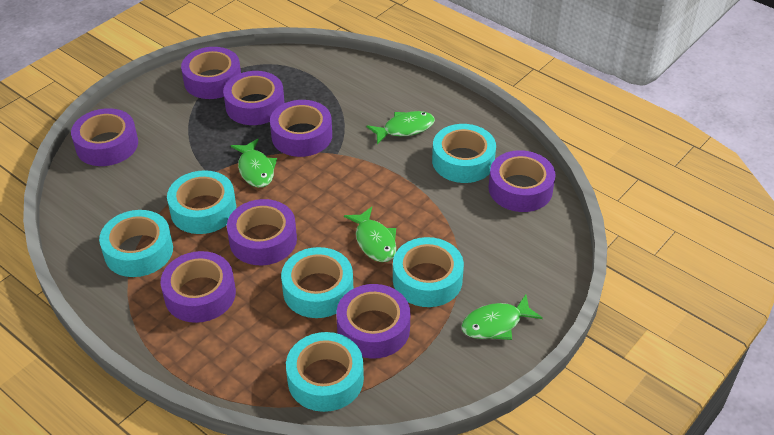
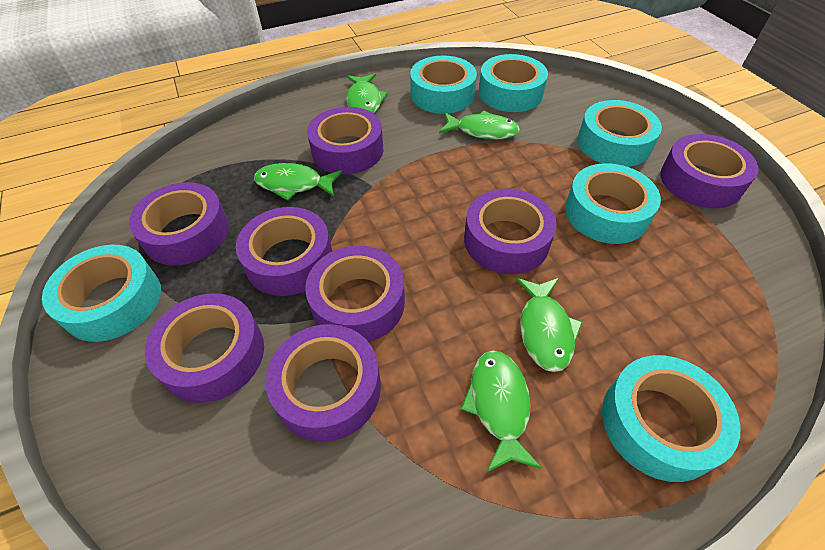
green fish: [231,139,277,188] [344,207,396,262] [367,111,435,144] [461,295,543,340] = 4 -> [254,163,342,201] [346,73,388,113] [439,110,520,140] [461,350,542,473] [515,278,583,372] = 5

